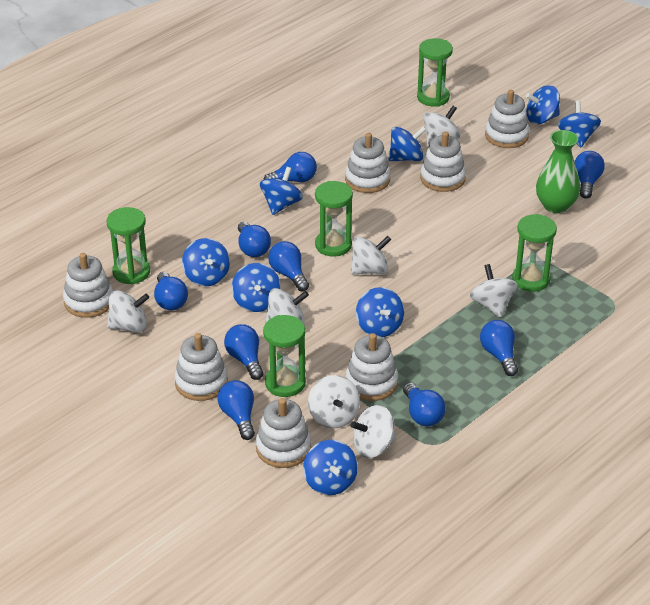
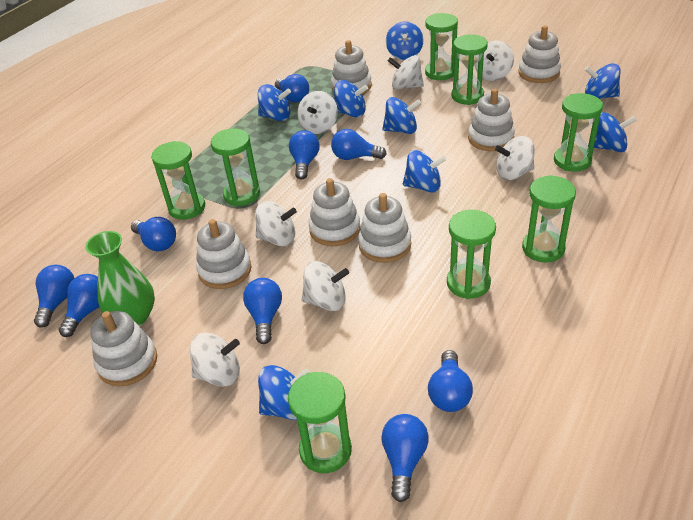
green hourglass: [107,207,150,285] [263,315,306,397] [315,181,353,257] [417,38,453,107] [512,214,557,292] = 5 -> [151,141,205,220] [211,128,260,206] [288,372,352,473] [425,13,458,80] [447,210,496,299] [452,34,488,105] [522,175,576,263] [554,93,603,172] = 8

